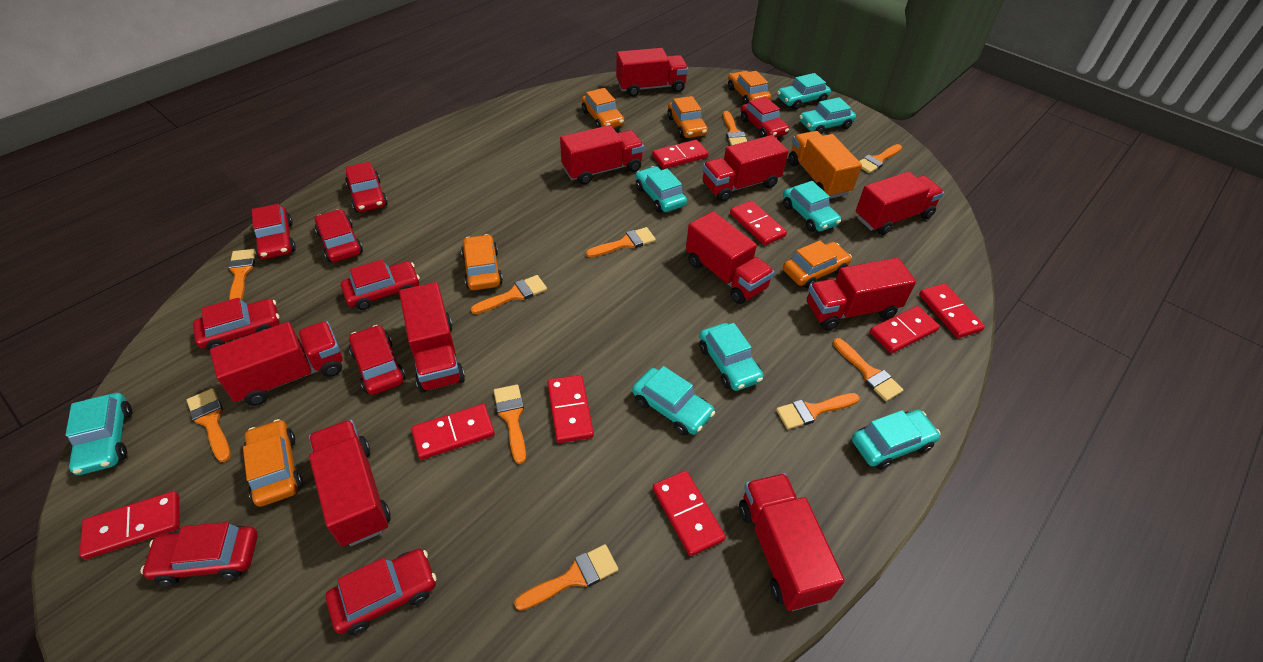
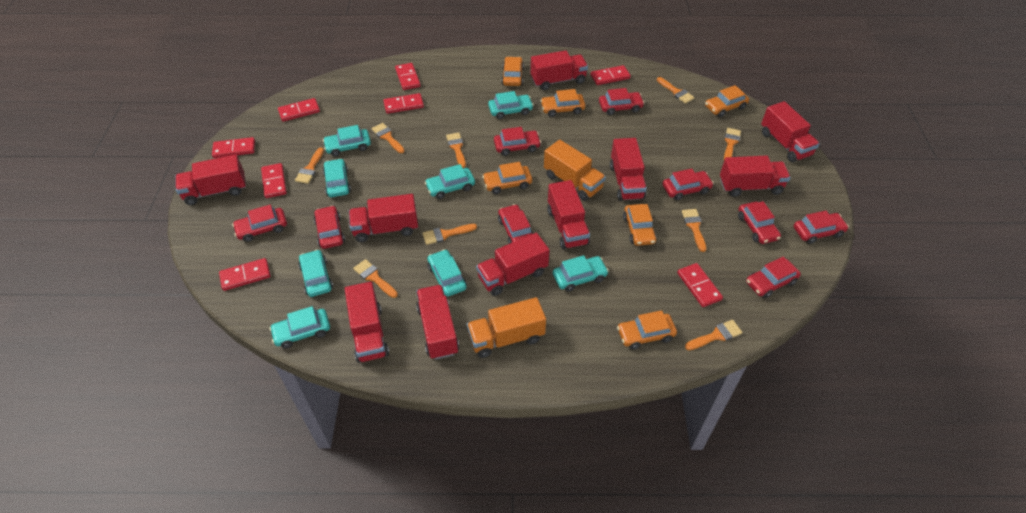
orange brush: [187,388,231,462] [228,249,256,300] [471,275,547,314] [494,384,526,464] [514,544,619,611] [586,227,656,258] [723,111,747,145] [776,393,860,429] [833,338,904,401] [859,144,902,173] = 10 -> [295,147,324,184] [353,259,398,298] [372,123,404,153] [422,224,477,245] [446,132,466,168] [657,77,695,104] [682,209,706,252] [685,320,743,350] [724,128,741,160] = 9
orange truck: [788,131,862,199] = 1 -> [467,297,546,358] [544,140,606,201] = 2

